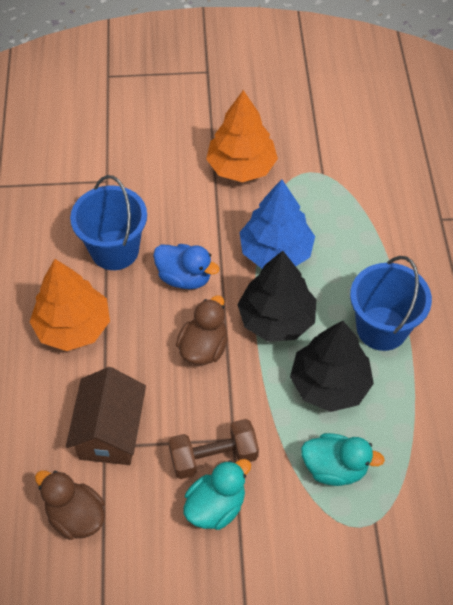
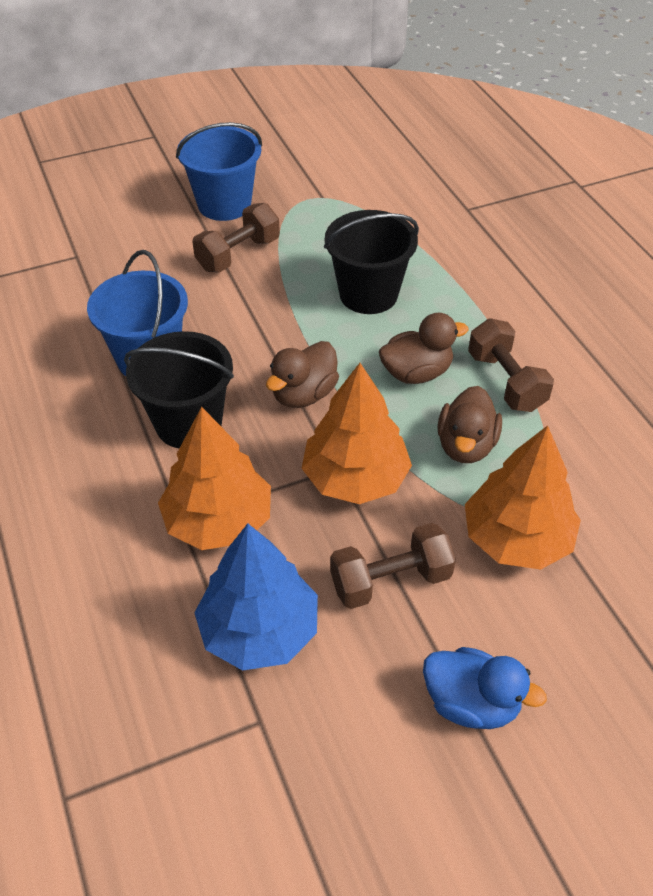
black bucket: none = 0 -> [124,331,234,448] [324,210,419,314] = 2
black tree: [237,251,316,342] [290,321,374,412] = 2 -> none = 0
brown duck: [35,470,105,540] [176,295,228,365] = 2 -> [266,341,339,408] [379,313,469,384] [437,386,502,463] = 3
brown dumbbell: [168,419,259,479] = 1 -> [192,203,280,272] [330,523,456,609] [468,318,554,412] = 3
brown house: [66,367,146,465] = 1 -> none = 0
orange tree: [30,259,110,351] [206,90,278,182] = 2 -> [158,407,271,550] [301,363,412,504] [465,425,581,570] = 3
turquoise duck: [184,459,251,530] [301,433,385,486] = 2 -> none = 0

